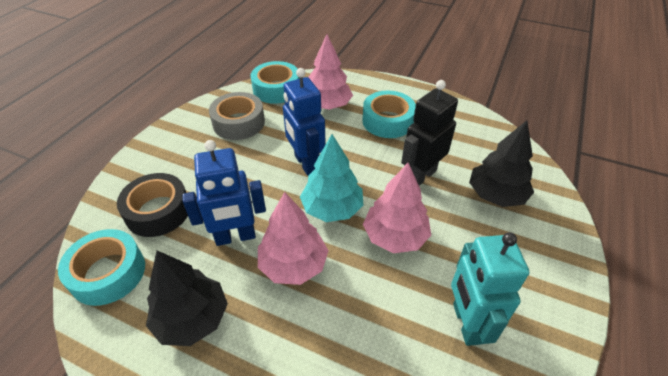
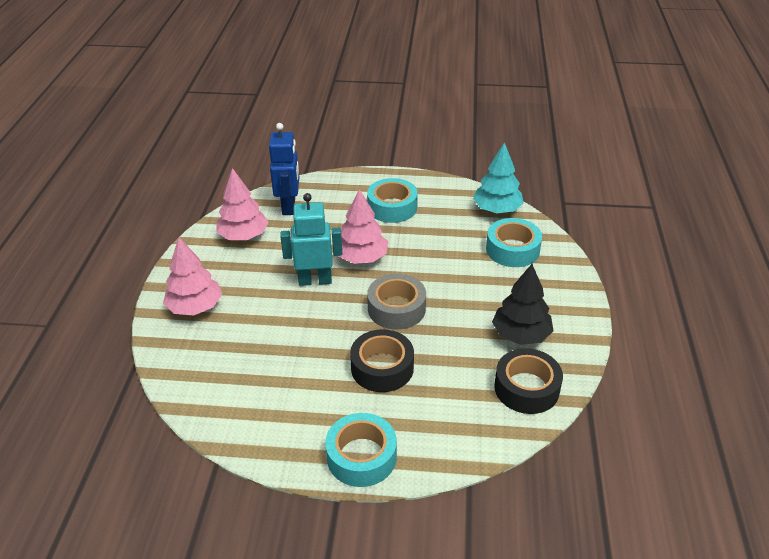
black robot: [401,80,458,186] = 1 -> none = 0
black tape: [117,173,188,237] = 1 -> [350,329,414,392] [494,348,563,414] = 2
black tree: [146,251,228,346] [469,120,534,207] = 2 -> [492,264,553,345] = 1
blue robot: [183,140,266,246] [283,68,326,176] = 2 -> [269,123,299,215] = 1

